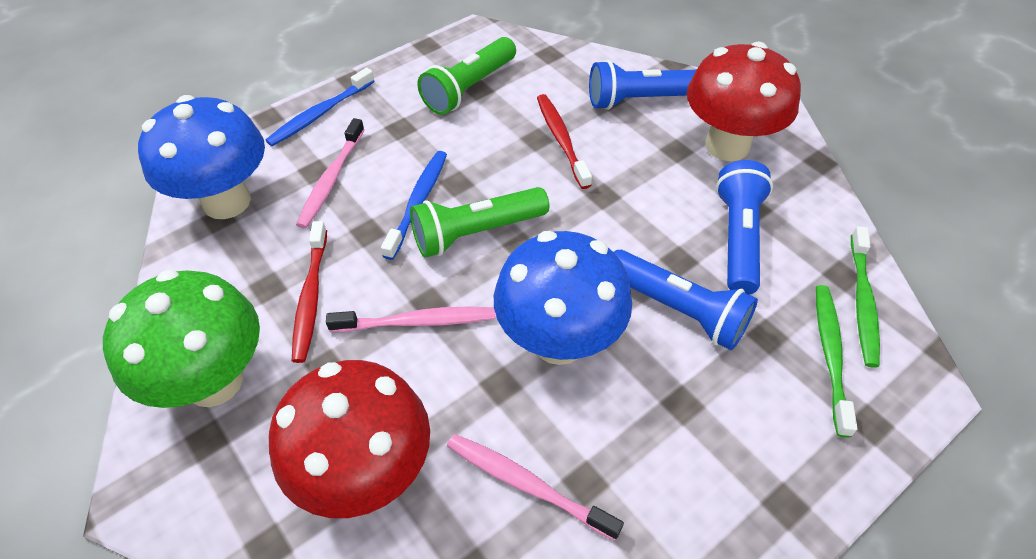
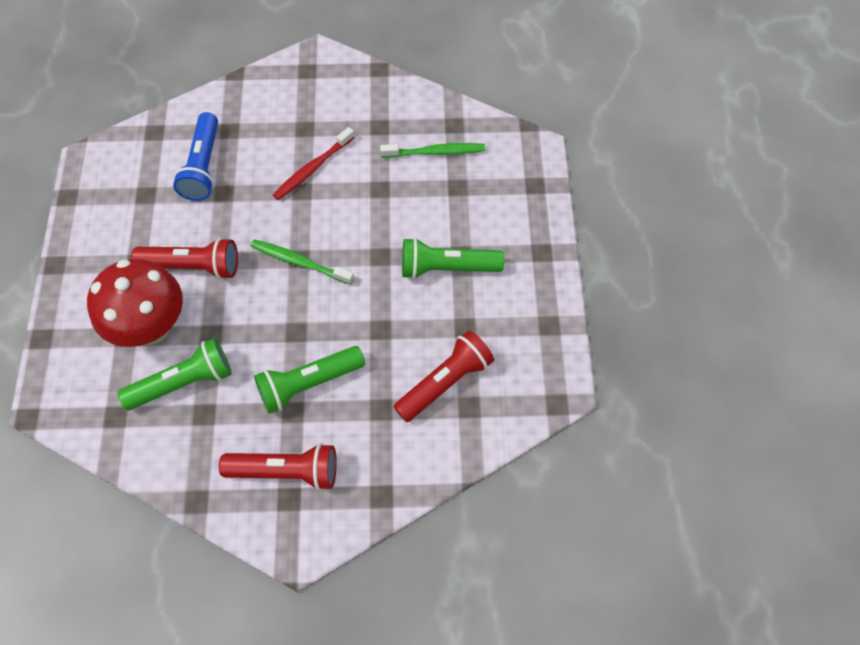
blue flashlight: [589,60,696,110] [614,250,758,350] [716,160,773,295] = 3 -> [173,112,218,201] = 1
blue mushroom: [138,95,265,219] [494,231,632,365] = 2 -> none = 0
blue toothbrush: [265,67,375,146] [381,151,447,260] = 2 -> none = 0
green flashlight: [410,187,549,257] [418,37,516,115] = 2 -> [118,338,232,410] [254,346,365,414] [402,238,504,279] = 3
green mushroom: [103,270,260,408] = 1 -> none = 0
pink toothbrush: [296,118,364,228] [326,307,496,332] [447,434,624,541] = 3 -> none = 0
red flashlight: none = 0 -> [131,238,238,279] [219,443,337,490] [394,330,494,422] = 3
red mushroom: [269,360,430,518] [687,42,801,161] = 2 -> [87,259,183,347] = 1
red toothbrush: [292,221,327,363] [537,94,592,189] = 2 -> [273,127,355,200] = 1

